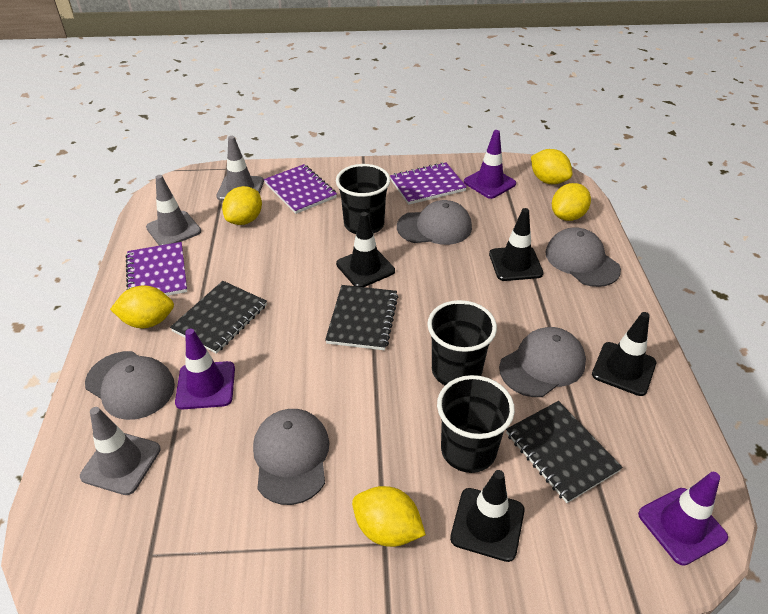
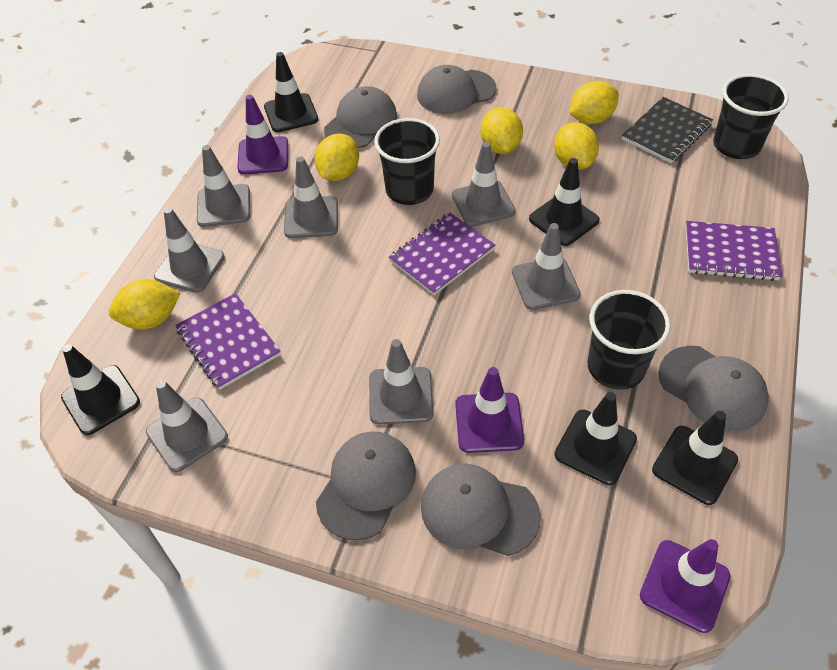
black notebook: [170,281,267,354] [325,285,398,350] [506,401,623,503] = 3 -> [622,97,713,164] = 1
black traffic cone: [336,212,395,287] [450,470,525,562] [489,208,543,281] [592,312,656,396] = 4 -> [61,344,140,435] [264,52,318,132] [529,158,600,246] [555,392,637,485] [652,411,738,505] = 5
grey traffic cone: [80,407,161,495] [146,175,201,246] [216,136,264,201] = 3 -> [146,380,228,472] [154,207,225,293] [197,145,250,227] [284,156,338,238] [369,339,433,424] [452,142,516,227] [512,223,581,310] = 7

